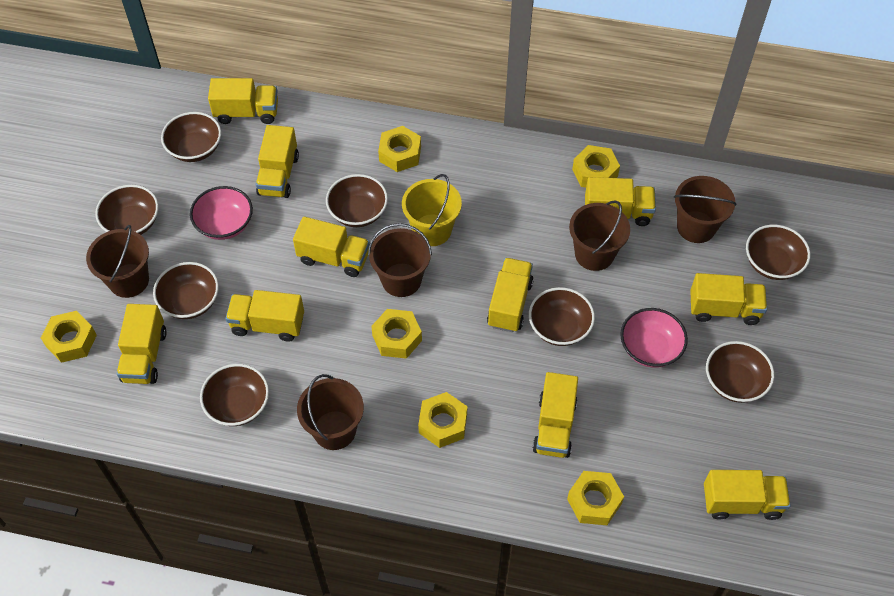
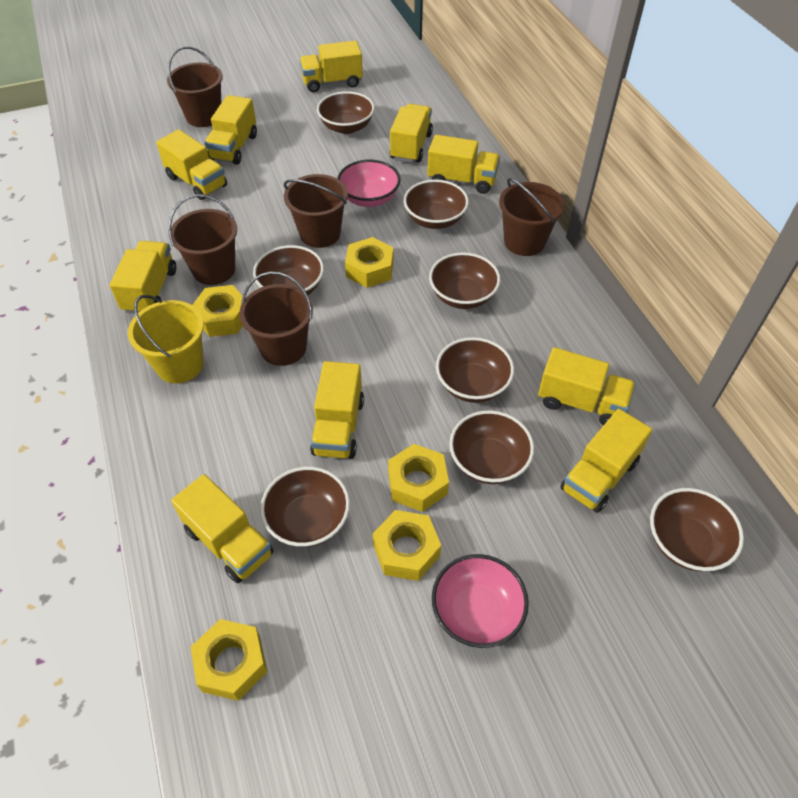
yellow nut: [41,311,97,363] [371,309,422,359] [378,126,421,172] [418,392,467,448] [567,471,624,525] [572,145,620,188] = 6 -> [191,619,267,701] [193,285,243,337] [345,237,394,288] [373,510,441,581] [388,444,449,512] = 5

